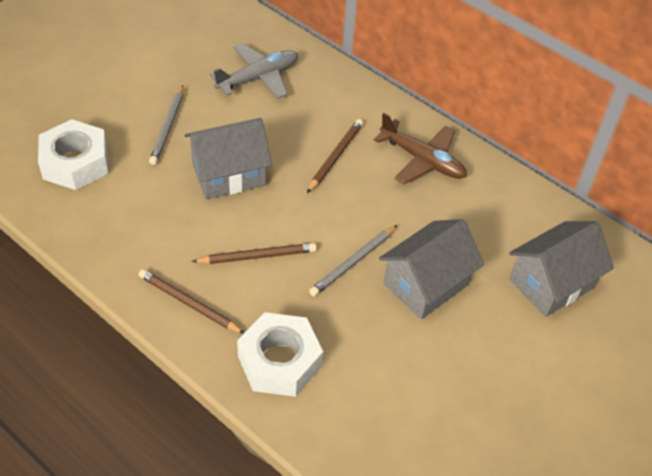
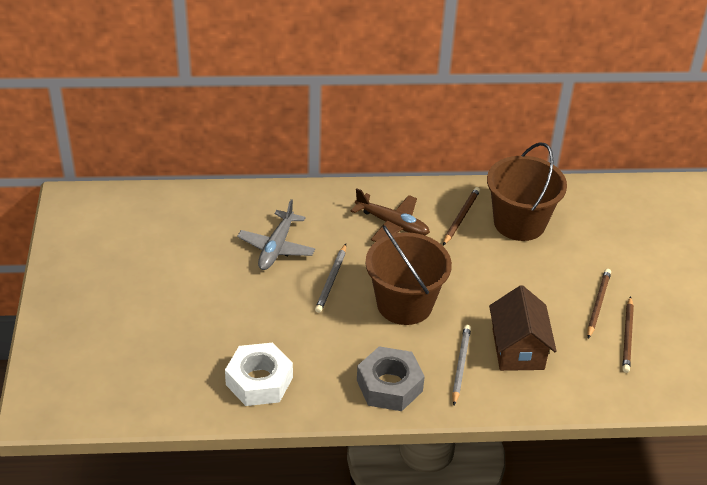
brown bucket: none = 0 -> [365,225,452,325] [487,142,567,241] = 2
brown house: none = 0 -> [489,285,556,371] = 1
grey house: [185,118,272,199] [379,219,484,319] [509,221,614,317] = 3 -> none = 0
grey nut: none = 0 -> [357,346,425,411] = 1
white nut: [38,119,108,190] [237,312,323,397] = 2 -> [225,343,293,406] = 1

